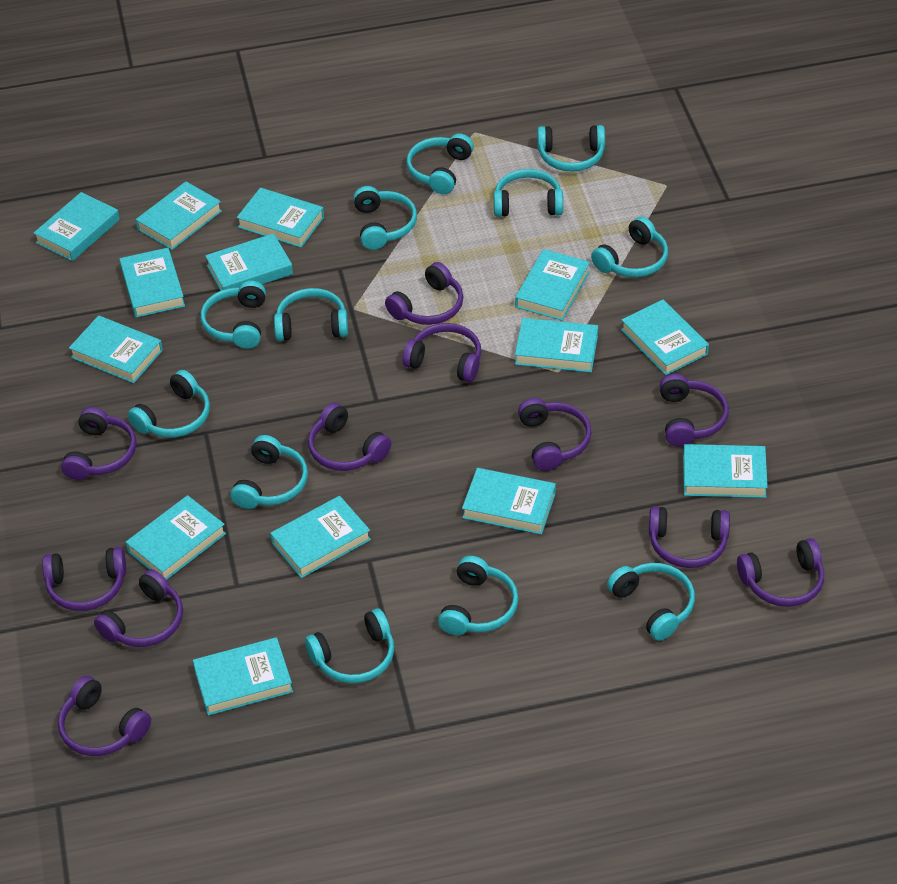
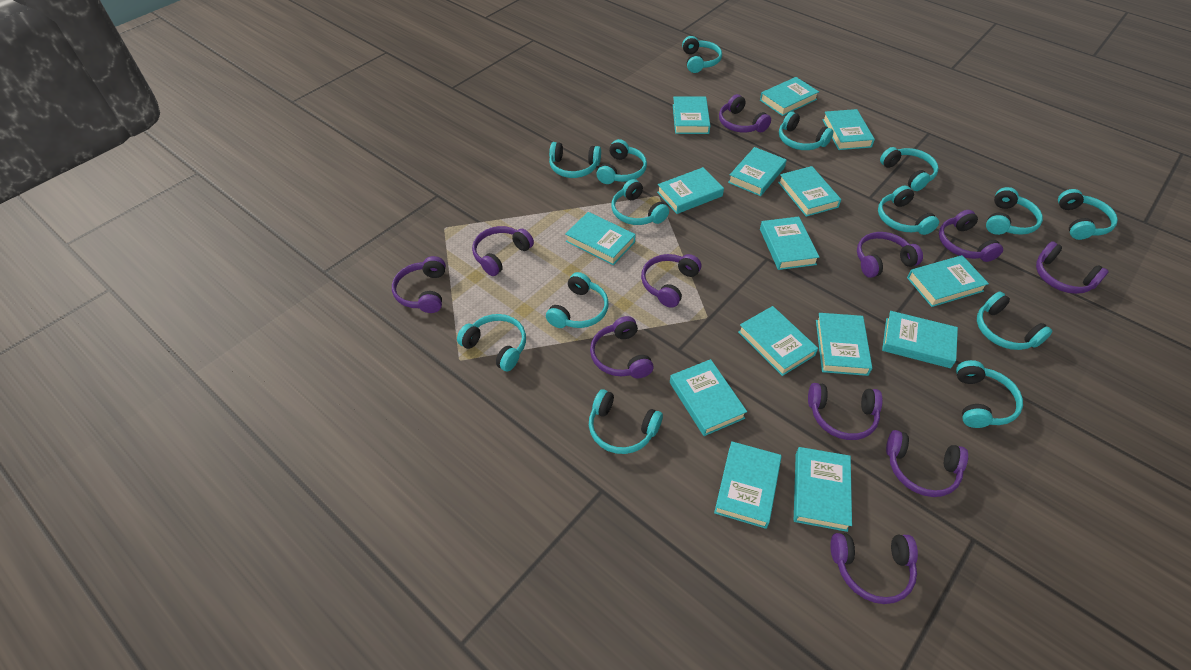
turquoise book: [33,192,120,261] [69,315,163,383] [119,248,185,318] [126,495,226,580] [136,182,222,250] [193,637,293,716] [205,233,293,291] [237,188,324,248] [270,496,371,578] [462,468,556,535] [515,249,590,321] [515,318,598,372] [621,300,709,375] [683,444,768,498] = 14 -> [565,212,636,265] [657,167,724,214] [670,359,747,436] [673,96,710,134] [714,441,782,529] [728,147,787,196] [738,306,818,376] [760,77,819,116] [760,217,819,270] [778,166,841,217] [794,447,852,532] [816,313,872,376] [822,109,875,150] [882,311,958,368] [907,255,989,307] = 15
turquoise headphones: [128,370,210,437] [201,281,266,349] [231,435,308,509] [274,288,348,341] [305,608,394,683] [353,186,417,250] [406,134,474,194] [438,556,519,635] [494,169,563,217] [537,125,605,172] [591,217,668,277] [607,563,695,641] = 12 -> [457,314,526,371] [546,272,609,328] [549,142,601,178] [589,389,663,454] [596,139,647,184] [611,179,669,225] [682,36,722,73] [779,111,834,150] [878,186,939,235] [880,147,939,191] [956,360,1023,428] [977,292,1052,350] [986,187,1043,235] [1058,189,1118,240] = 14

